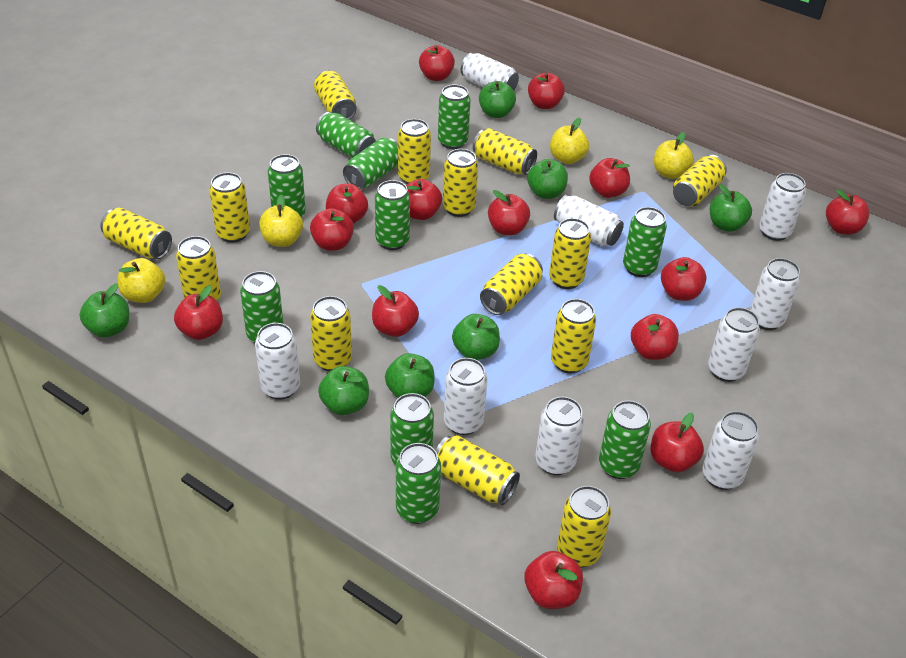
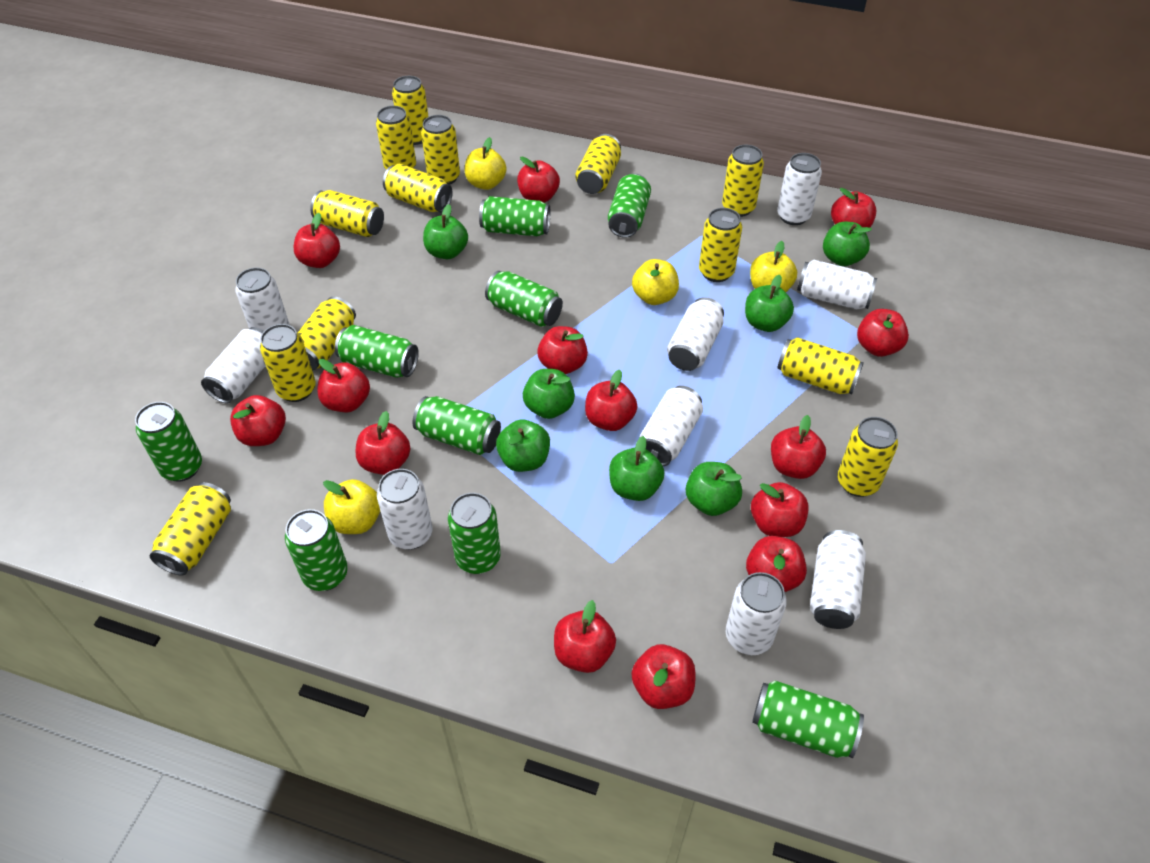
green can: [240,271,283,343] [268,154,305,217] [316,112,376,158] [343,138,398,189] [375,180,410,250] [390,393,434,465] [396,443,441,524] [438,84,471,149] [599,400,651,479] [623,207,667,277] = 10 -> [135,402,202,482] [285,509,348,591] [335,325,419,378] [413,396,501,455] [448,493,501,574] [479,196,550,236] [485,271,563,327] [608,173,651,238] [752,681,864,758] = 9
yellow can: [100,207,172,259] [176,236,221,301] [209,172,250,243] [310,296,352,371] [314,71,357,120] [398,119,431,184] [435,435,520,505] [443,149,478,217] [473,128,537,175] [480,254,543,315] [549,218,591,289] [551,299,596,373] [557,486,611,567] [673,155,727,206] = 14 -> [150,482,231,575] [260,324,316,402] [298,297,356,371] [310,190,384,237] [376,106,416,170] [383,164,453,212] [392,76,429,145] [421,115,460,185] [575,134,621,194] [699,208,742,282] [722,144,764,217] [778,337,864,395] [838,417,898,497] = 13

